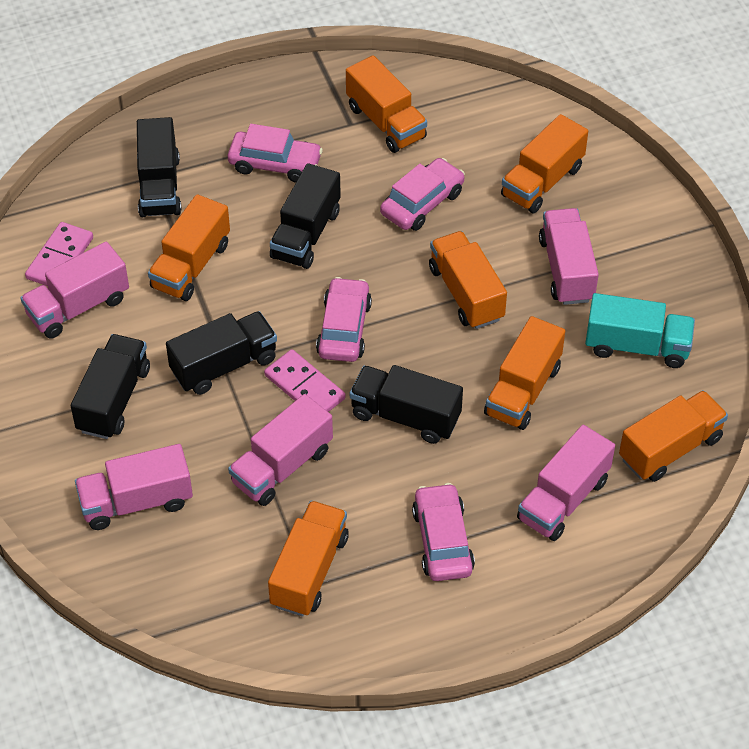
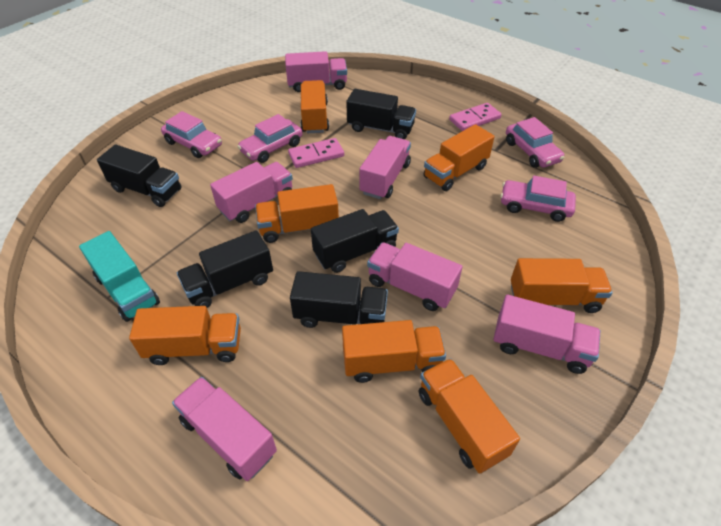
pink truck: [20,242,129,339] [75,444,193,530] [228,394,333,506] [517,425,615,541] [539,208,599,305] = 5 -> [172,377,277,481] [210,162,293,223] [285,51,347,92] [359,136,411,199] [367,242,462,311] [494,295,600,374] = 6

